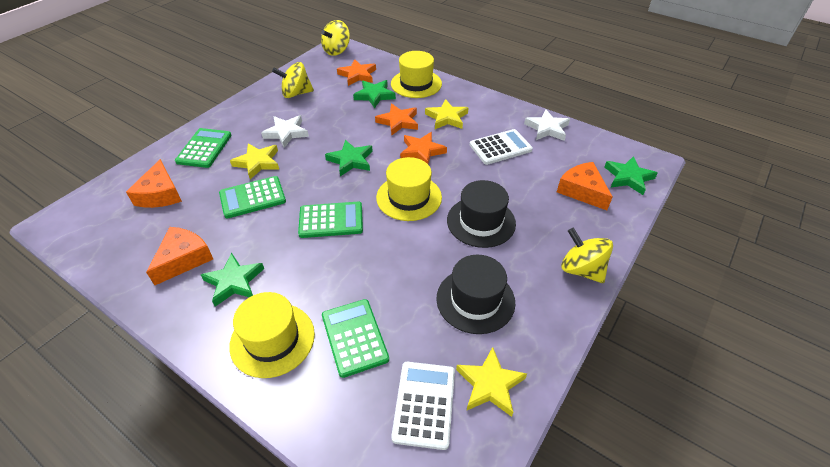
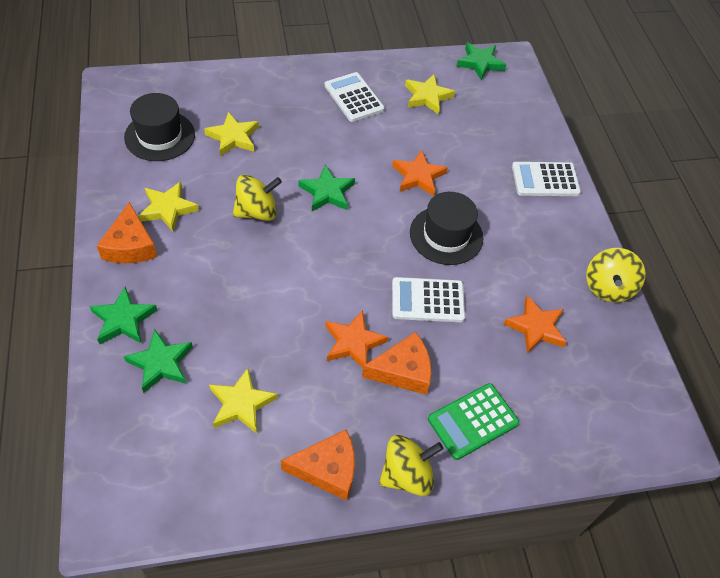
green calculator: [175,128,232,168] [219,176,286,219] [298,202,363,238] [322,299,389,378] = 4 -> [428,383,519,460] = 1
white calculator: [391,362,455,450] [470,129,533,165] = 2 -> [324,72,385,122] [392,277,465,322] [512,162,581,196] = 3
white star: [261,115,309,148] [524,109,570,141] = 2 -> none = 0
yellow hat: [229,292,315,378] [376,157,442,221] [391,51,442,98] = 3 -> none = 0
yellow star: [230,143,279,179] [425,99,469,129] [456,347,527,417] = 3 -> [138,182,199,232] [204,112,259,156] [209,368,278,433] [405,74,455,115] = 4

